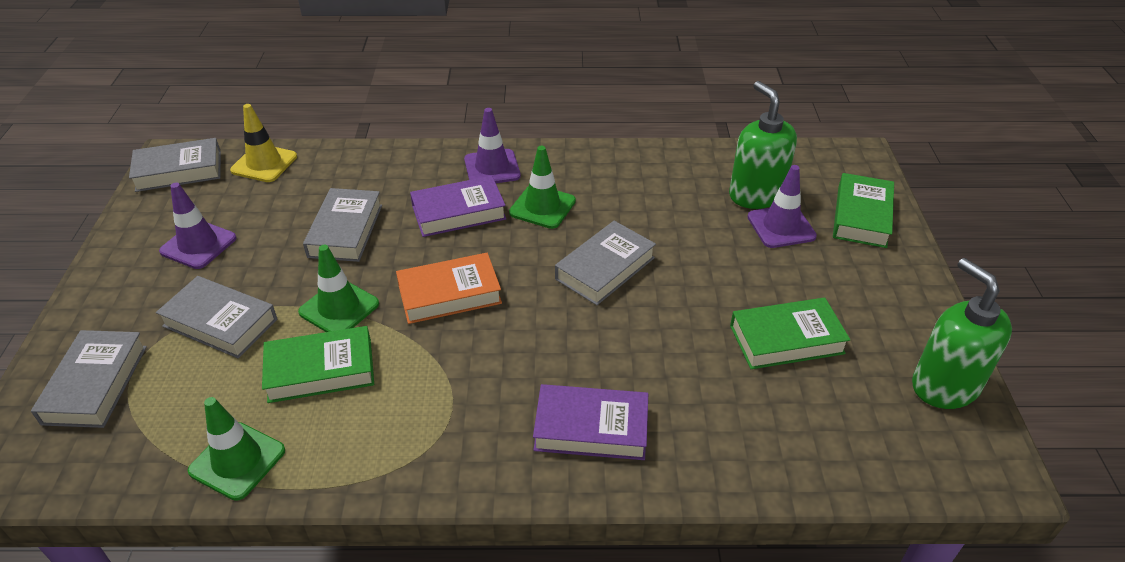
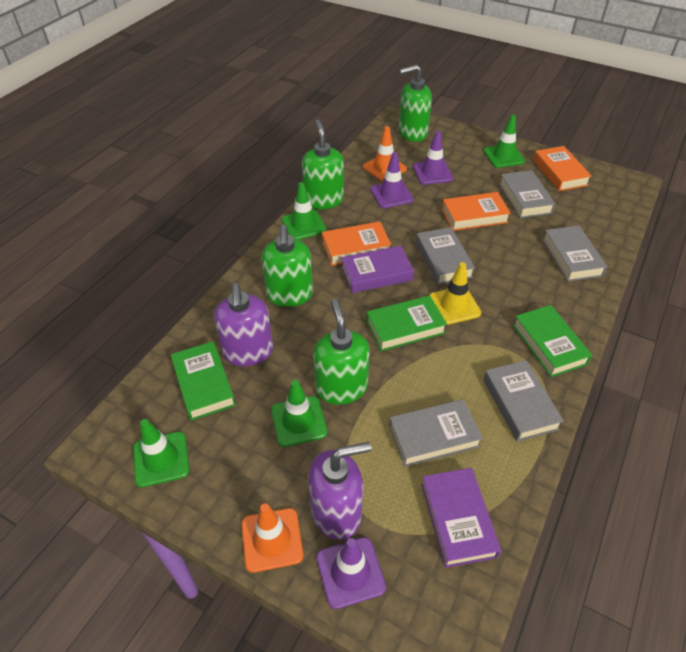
green soap dispenser: [729,81,797,209] [912,258,1012,409] = 2 -> [261,225,313,307] [302,119,344,209] [313,299,370,405] [398,64,432,142] = 4
green traffic cone: [188,397,285,501] [298,245,379,332] [509,146,576,229] = 3 -> [133,419,190,487] [271,380,327,447] [282,182,327,240] [483,115,525,168] = 4
orange book: [396,253,502,324] = 1 -> [322,221,391,266] [442,192,511,231] [533,146,592,191] = 3
orange traffic cone: none = 0 -> [241,503,303,573] [363,126,407,182] = 2
purple soap dispenser: none = 0 -> [214,283,273,366] [308,442,371,540] = 2

